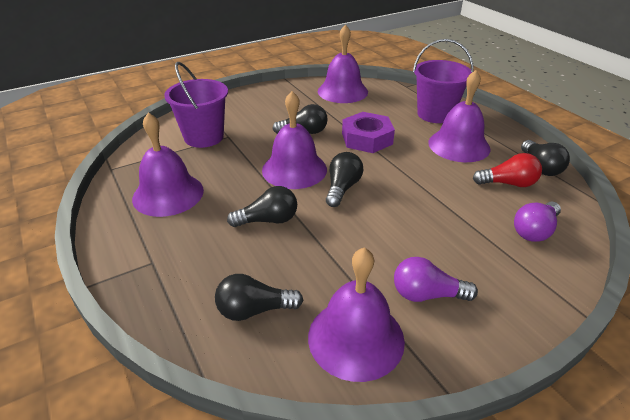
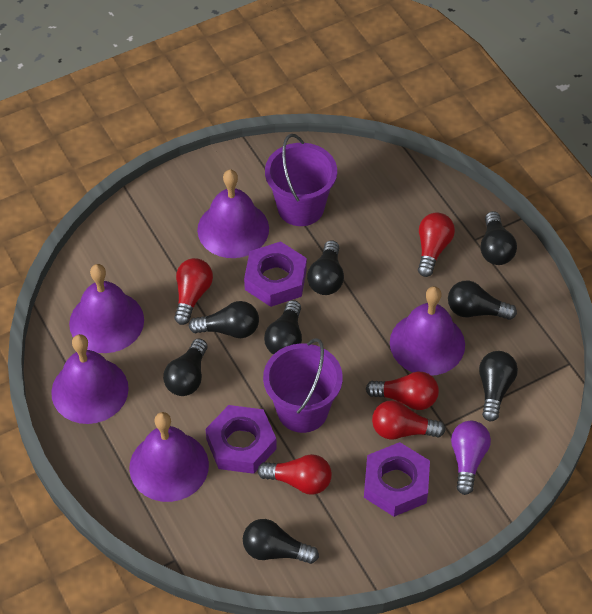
black light bulb: [215,274,303,321] [227,186,297,227] [272,104,328,134] [326,152,363,207] [521,140,570,176] = 5 -> [163,338,207,396] [189,301,259,338] [243,519,319,564] [264,300,302,354] [307,240,344,295] [448,281,517,320] [479,351,518,422] [480,211,517,265] = 8
purple light bulb: [394,257,478,302] [514,201,561,242] = 2 -> [451,421,491,495] = 1
purple nut: [342,112,395,153] = 1 -> [205,405,277,474] [244,241,307,307] [364,442,430,517] = 3
red light bulb: [473,153,542,187] = 1 -> [174,258,213,325] [257,454,332,494] [366,372,439,410] [372,400,446,440] [418,212,455,277] = 5

